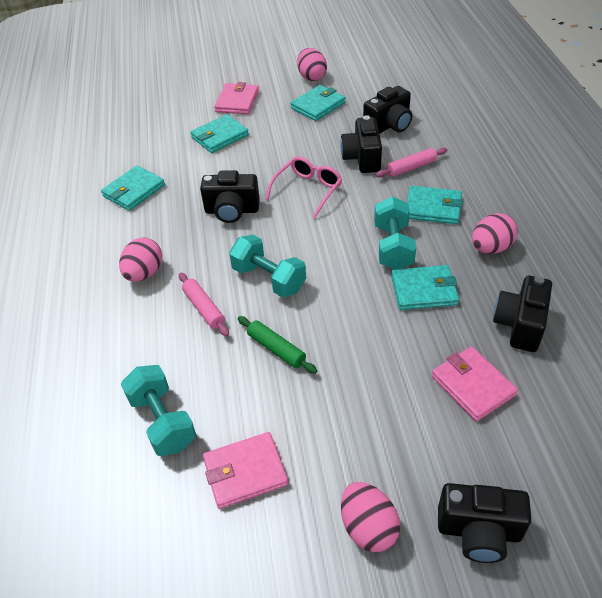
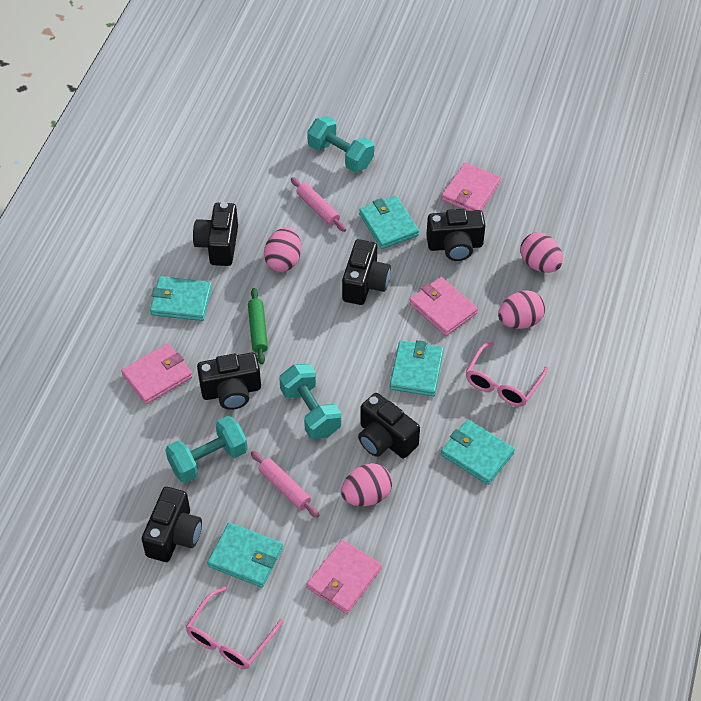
black camera: [200,170,260,223] [340,115,382,173] [363,86,412,134] [438,483,531,563] [493,276,552,352] = 5 -> [142,487,202,562] [193,202,238,266] [197,353,261,410] [342,239,391,305] [358,393,420,458] [426,209,486,261] = 6
pink glasses: [265,156,342,218] = 1 -> [186,586,283,669] [466,342,548,406] = 2
pink wallet: [203,432,288,509] [214,82,259,114] [431,347,518,421] = 3 -> [121,343,193,404] [307,540,382,614] [409,277,478,336] [441,163,501,211] = 4

